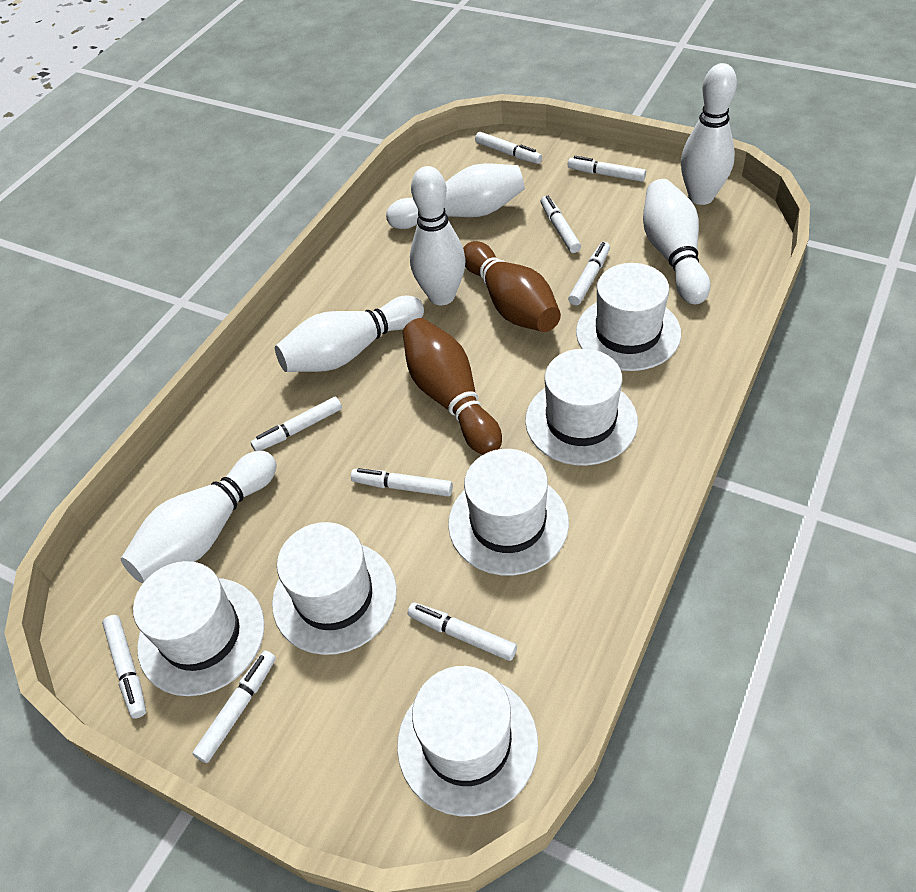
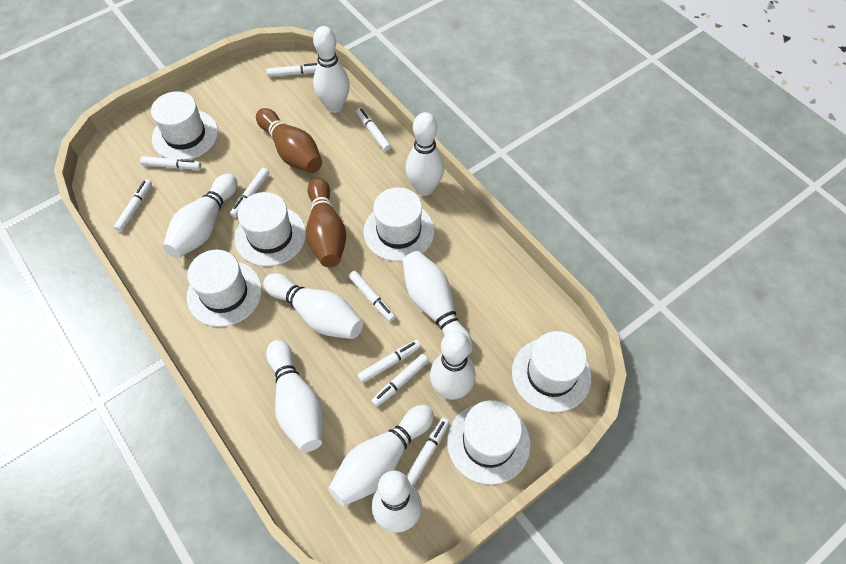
white bowling pin: [121,451,277,583] [275,296,424,372] [386,163,525,229] [410,166,465,305] [643,179,710,304] [681,63,737,205] = 6 -> [163,174,238,258] [263,273,363,339] [266,340,323,452] [313,26,350,113] [328,405,434,506] [372,471,422,533] [402,251,473,355] [406,112,444,196] [430,331,476,400] = 9

